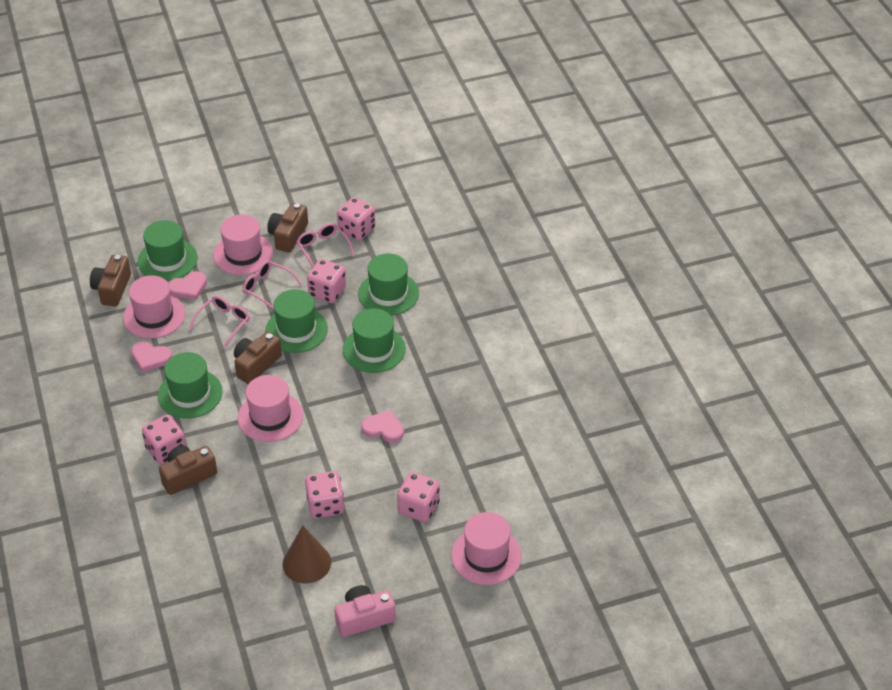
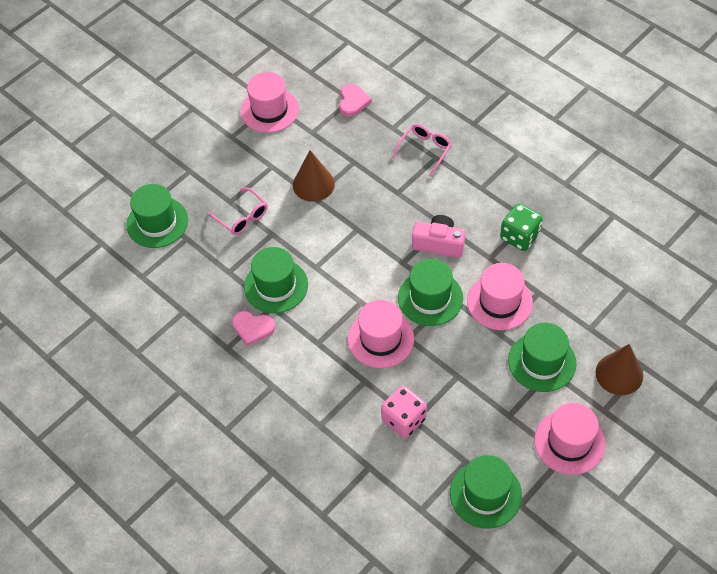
brown camera: [90,255,131,306] [159,445,217,495] [234,332,282,384] [267,203,308,253] = 4 -> none = 0
brown cone: [283,526,331,583] = 1 -> [293,150,335,202] [596,344,643,395] = 2
green dice: none = 0 -> [500,203,543,251] = 1
pink dice: [142,415,186,465] [305,471,344,518] [307,259,346,303] [337,197,376,241] [397,472,440,522] = 5 -> [381,386,427,438] = 1
pink glasses: [189,296,250,348] [243,260,302,310] [296,223,355,267] = 3 -> [208,188,268,235] [393,124,452,177] = 2
pink heart: [131,341,172,372] [168,271,207,300] [361,410,404,443] = 3 -> [232,311,275,346] [339,84,372,117] = 2

